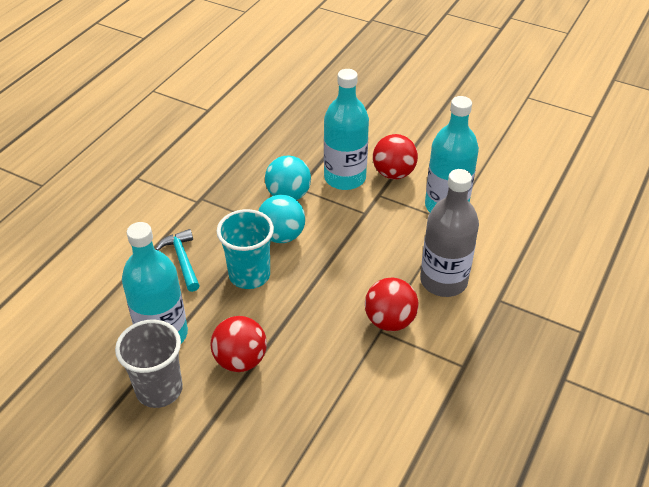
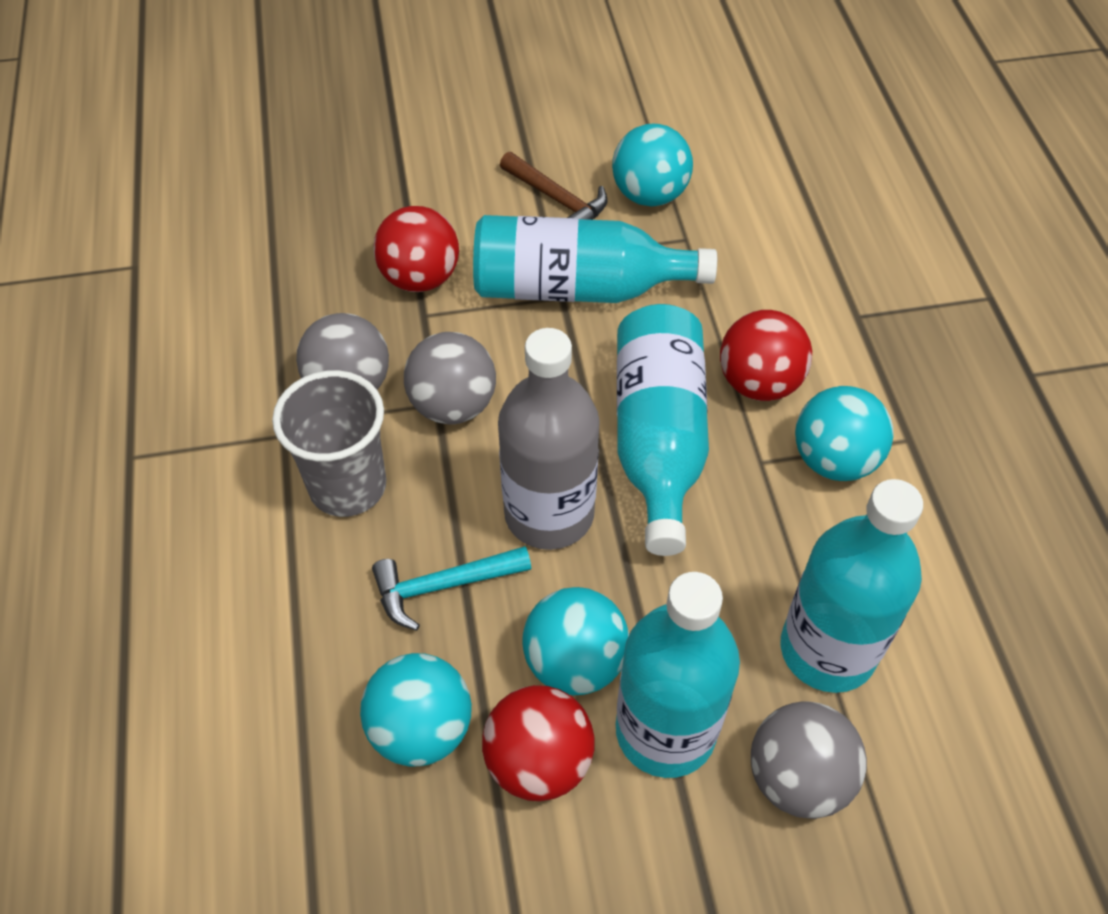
brown hammer: none = 0 -> [500,152,608,220] = 1
grey ball: none = 0 -> [296,313,389,389] [404,332,496,424] [751,702,867,819] = 3
turquoise ball: [258,195,305,243] [265,156,311,200] = 2 -> [360,653,472,766] [522,587,629,695] [612,124,693,207] [795,386,894,481] = 4
turquoise bottle: [122,222,188,343] [324,69,369,190] [425,96,479,212] = 3 -> [473,215,717,303] [616,572,740,778] [617,304,709,556] [781,479,923,693] = 4
turquoise cup: [216,209,274,289] = 1 -> none = 0

